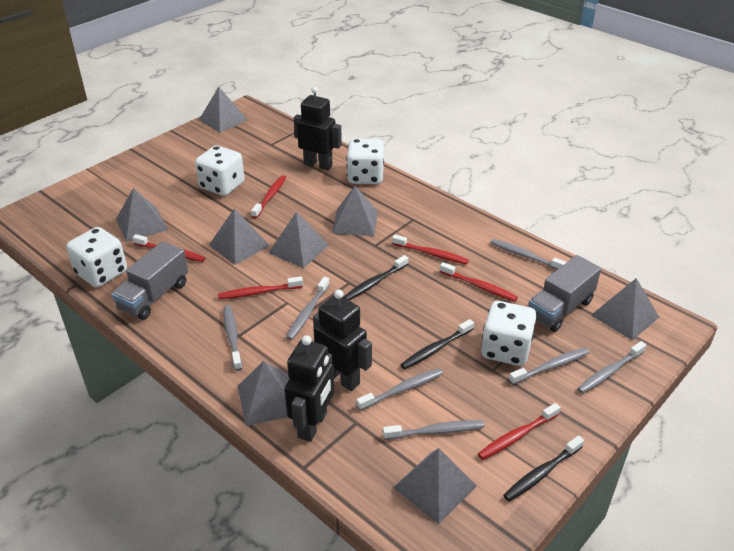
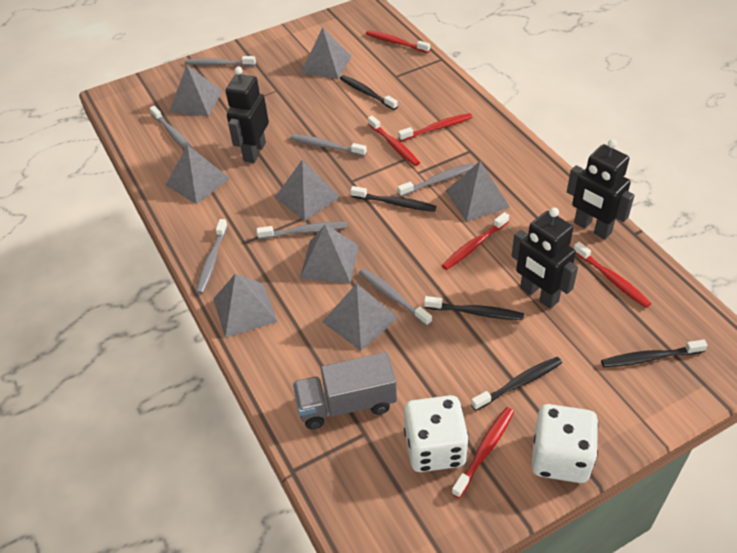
black toothbrush: [344,255,408,300] [400,319,474,369] [503,436,584,502] = 3 -> [340,75,398,110] [350,186,436,212] [424,296,524,320] [471,357,562,411] [601,340,708,367] = 5
grey truck: [111,241,188,320] [529,255,601,332] = 2 -> [293,352,397,429] = 1
white dice: [66,227,127,287] [195,145,244,196] [347,139,384,184] [481,301,537,366] = 4 -> [404,395,469,472] [532,404,599,483] = 2

